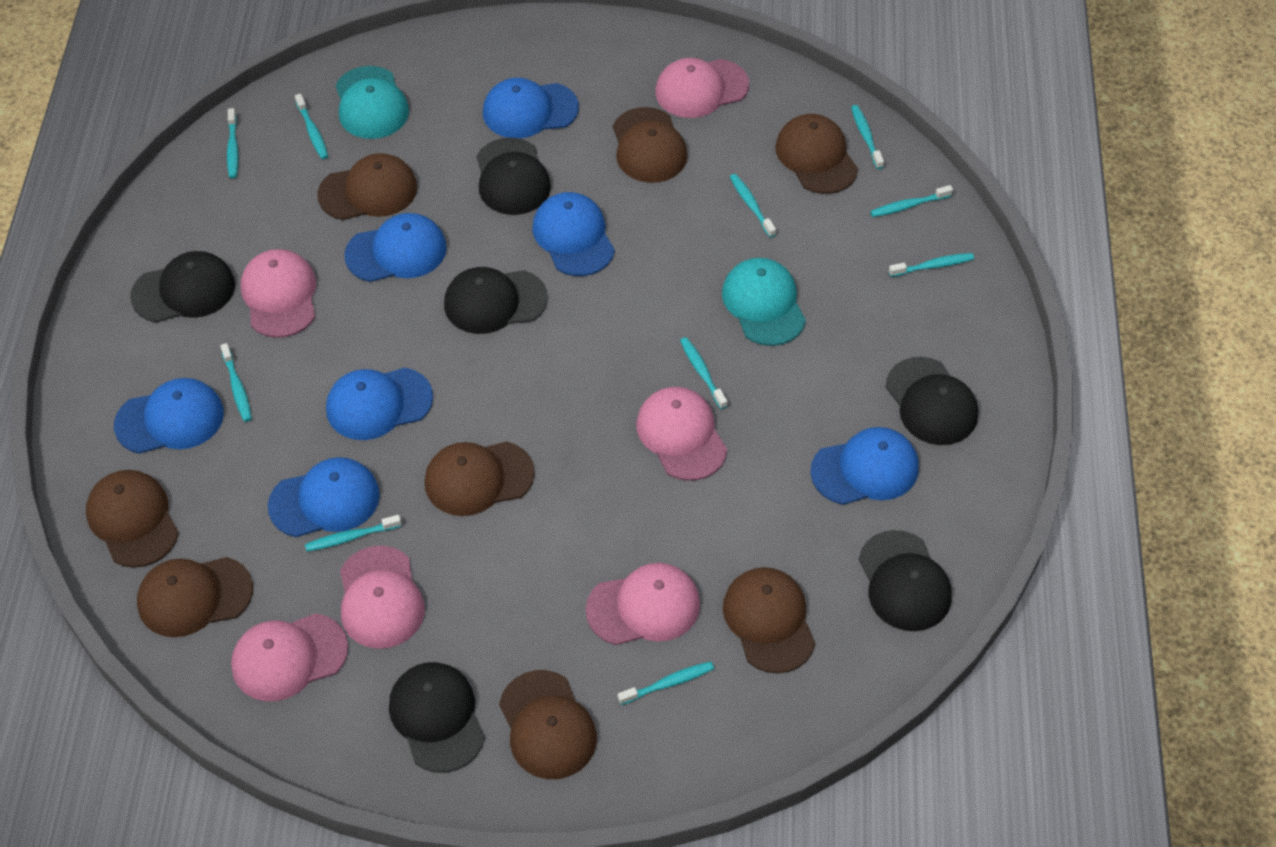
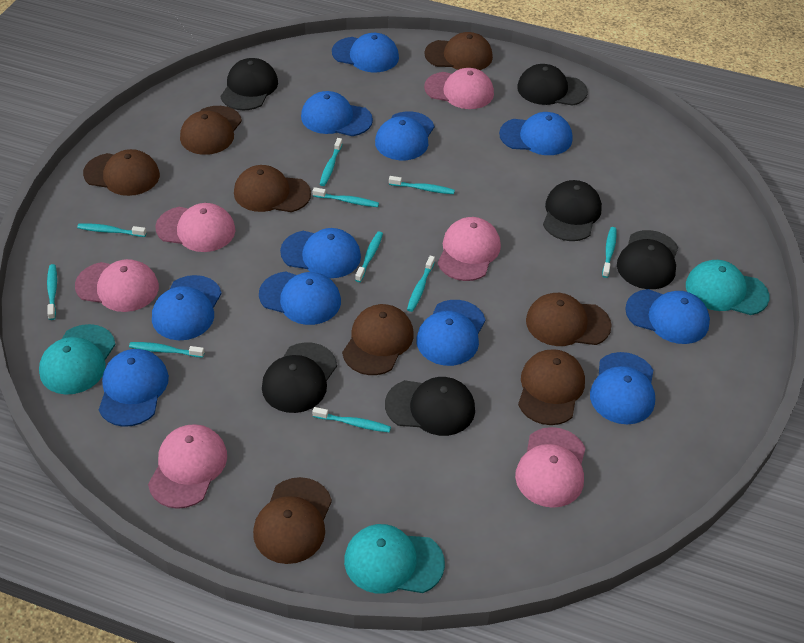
blue cap: [114,378,224,454] [268,457,380,537] [326,368,433,440] [344,213,447,282] [483,78,579,138] [532,192,615,276] [810,427,919,505] = 7 -> [99,349,169,427] [152,275,222,340] [259,272,341,325] [280,228,361,278] [301,91,373,136] [332,33,399,72] [375,111,434,160] [416,300,486,366] [499,112,572,155] [590,352,655,424] [625,289,710,344] = 11
turquoise cap: [335,66,409,139] [722,258,806,346] = 2 -> [39,324,116,395] [344,524,445,594] [686,260,770,315] = 3

